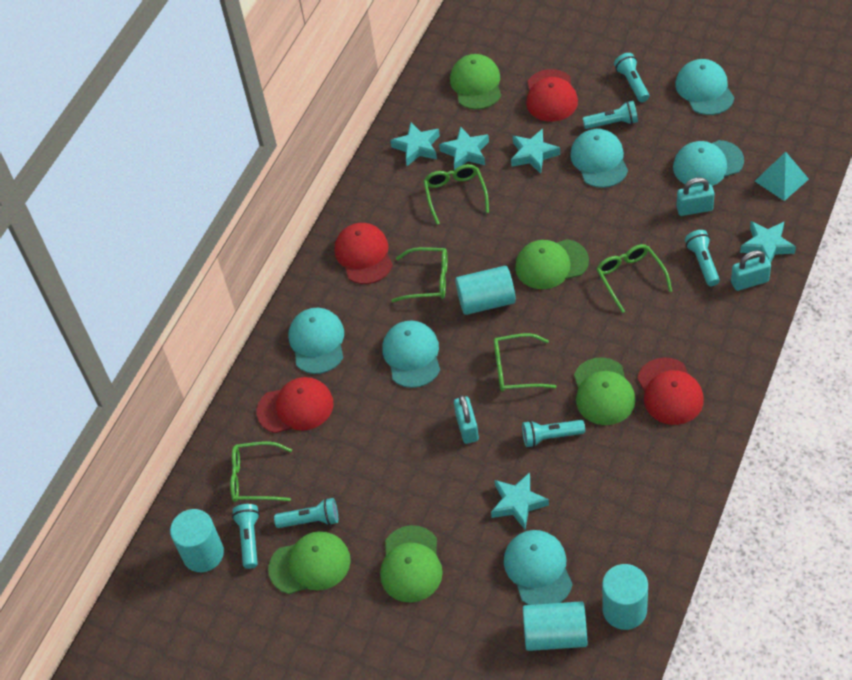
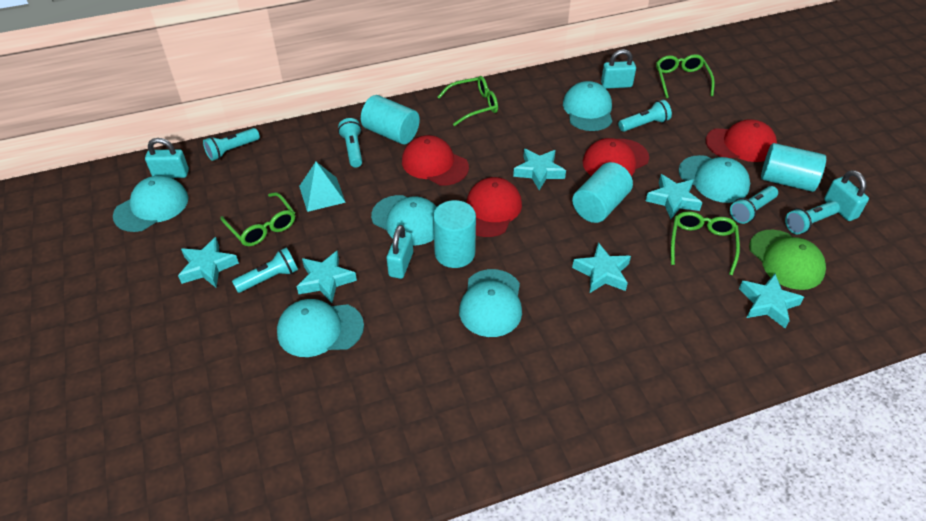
green cap: [268,531,351,594] [380,525,443,603] [450,54,501,110] [515,239,589,289] [574,357,635,425] = 5 -> [749,230,826,290] = 1
green glasses: [230,442,292,502] [391,247,448,302] [424,164,489,225] [494,333,557,392] [596,244,672,313] = 5 -> [220,192,295,246] [437,76,498,126] [656,54,715,98] [671,211,740,275] = 4
turquoise padlock: [454,395,479,444] [676,177,715,216] [731,250,771,291] = 3 -> [145,138,189,178] [387,225,413,279] [601,49,636,89] [824,170,869,221] = 4
turquoise star: [390,122,440,166] [439,126,489,170] [491,472,549,529] [511,128,560,174] [740,221,796,263] = 5 -> [178,237,239,287] [297,251,357,303] [513,149,566,190] [572,243,631,293] [646,174,702,219] [739,274,804,328] = 6

